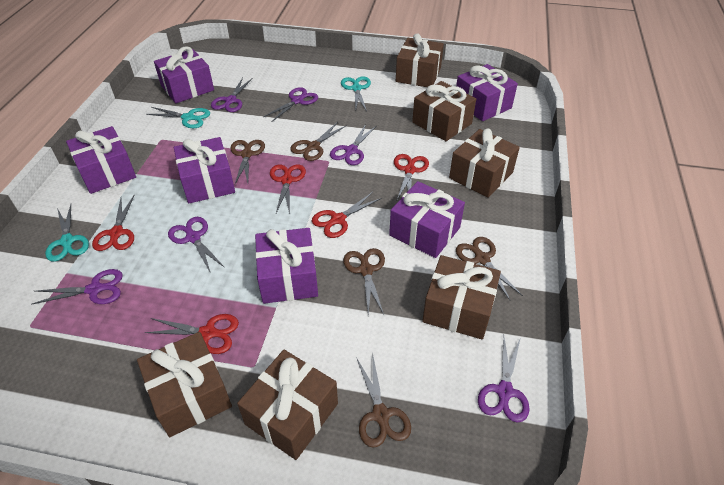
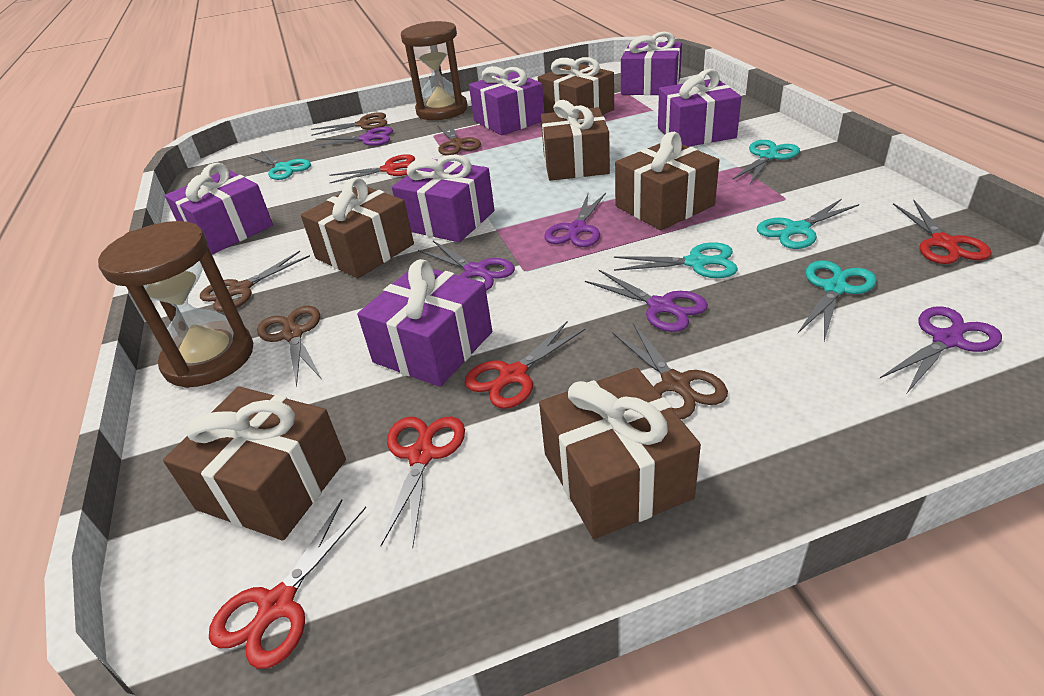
brown hourglass: none = 0 -> [98,221,253,388] [401,21,468,120] = 2
purple scissors: [32,269,123,304] [168,217,225,271] [211,77,253,112] [263,87,318,122] [330,124,376,165] [478,337,530,422] = 6 -> [313,127,393,146] [418,241,515,291] [544,193,606,247] [585,269,708,332] [880,306,1002,393] = 5
turquoise scissors: [45,205,89,262] [146,107,210,128] [341,76,371,111] = 3 -> [249,150,311,180] [614,242,738,278] [733,140,800,184] [757,199,859,249] [798,261,877,341] = 5

